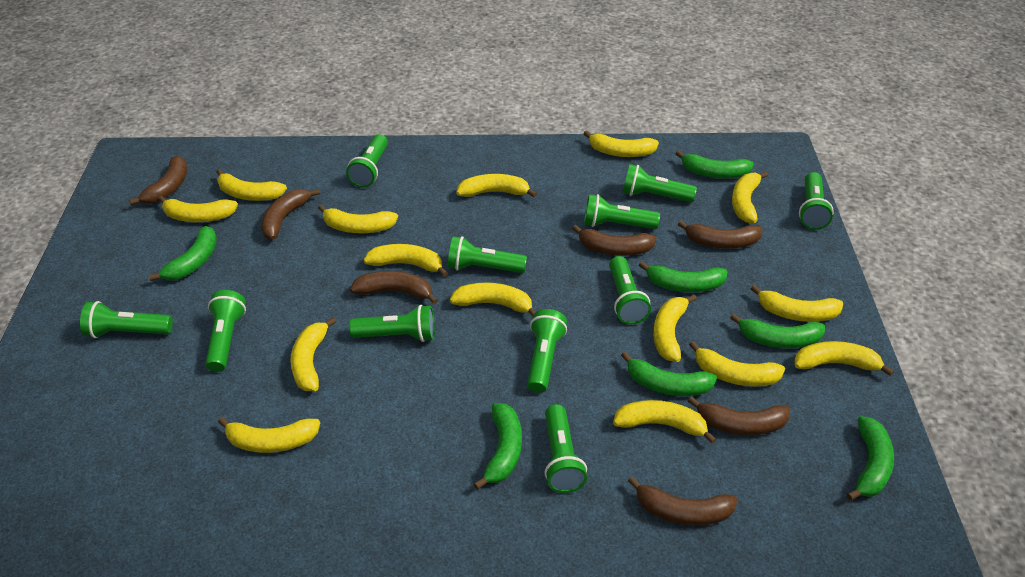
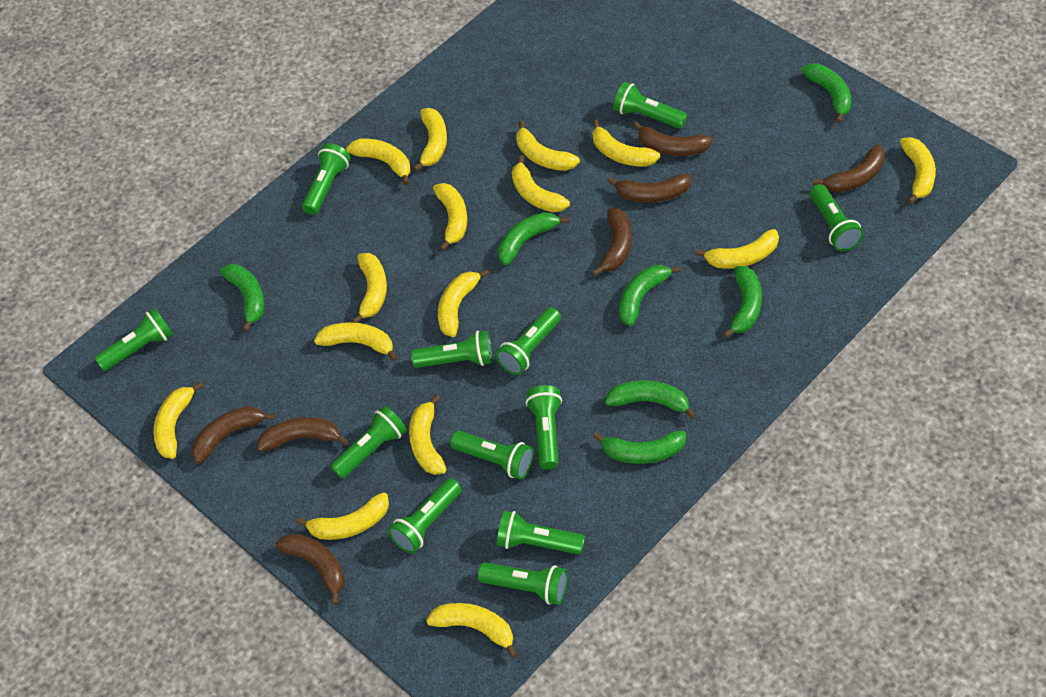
green flashlight: [80,301,173,338] [205,290,246,372] [346,134,388,188] [349,305,435,342] [448,236,527,273] [527,309,567,393] [544,404,587,493] [584,194,660,229] [609,256,651,324] [623,164,697,202] [799,172,834,230] = 11 -> [95,308,173,371] [302,143,351,215] [330,406,407,479] [388,478,461,554] [411,331,493,368] [450,431,534,480] [478,562,567,605] [496,307,561,375] [497,511,585,555] [526,385,562,469] [613,82,687,129] [810,184,864,251] = 12

